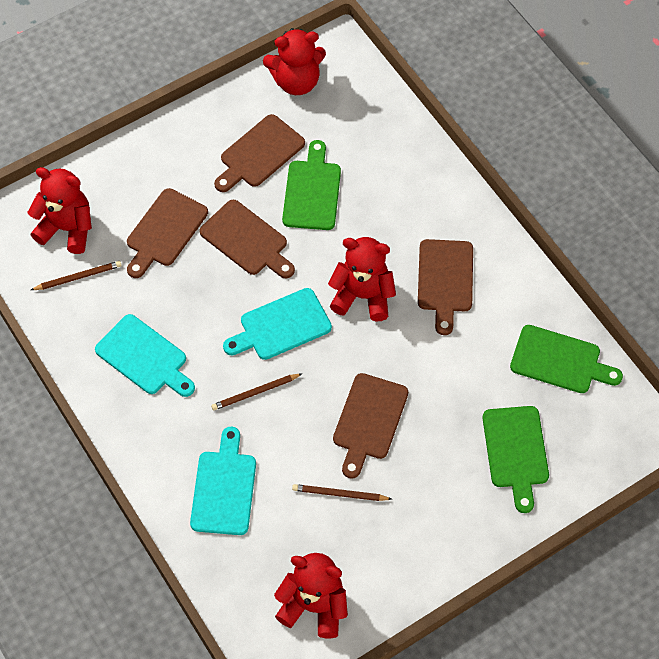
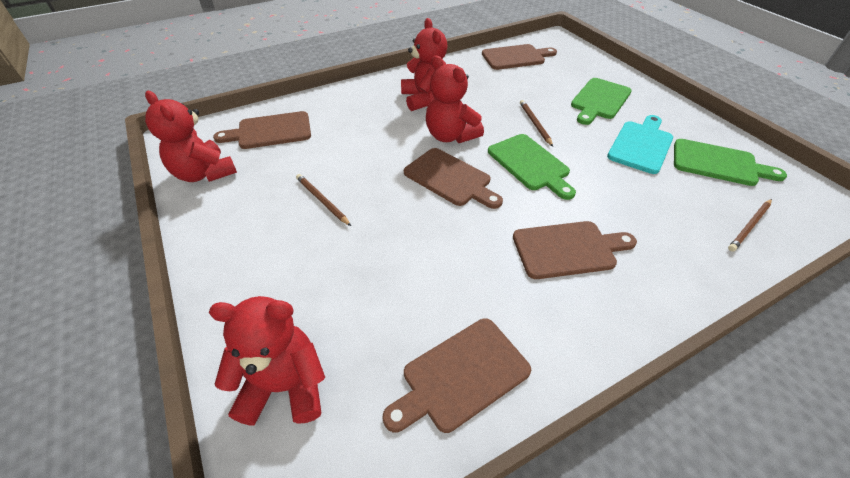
turquoise cutting board: [95,314,195,397] [190,427,256,535] [223,288,332,360] = 3 -> [607,115,673,174] = 1

